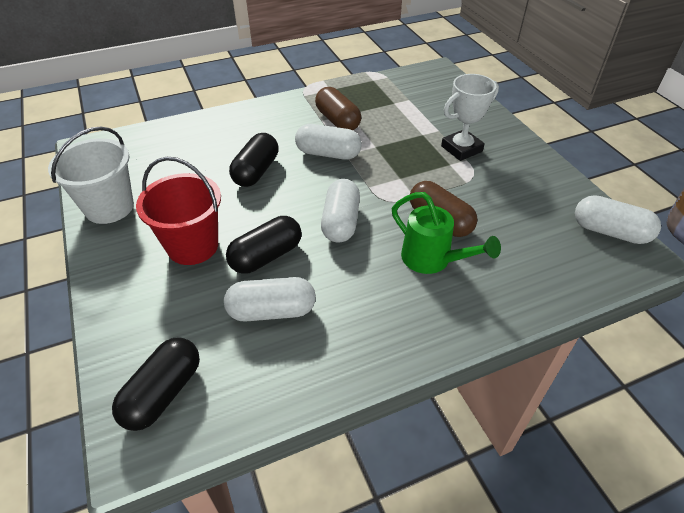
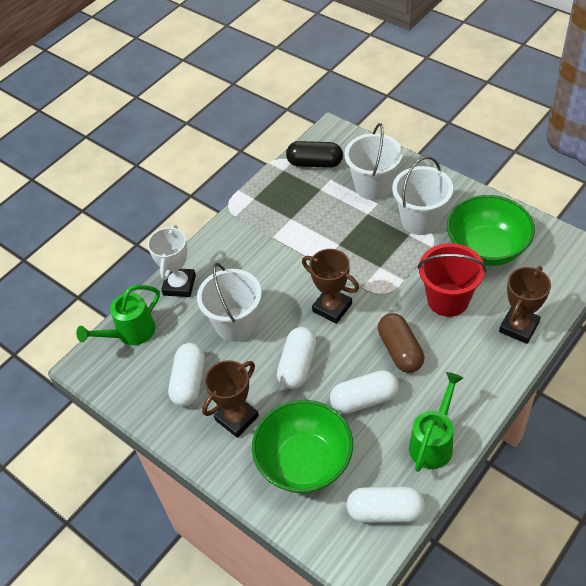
black capsule: [112,337,200,431] [226,216,302,274] [229,133,279,187] = 3 -> [286,141,343,168] = 1
brown capsule: [315,87,361,130] [410,181,477,237] = 2 -> [378,313,424,373] = 1
brown trophy: none = 0 -> [202,360,259,438] [302,249,359,324] [499,266,551,344] = 3
green bowl: none = 0 -> [252,400,353,493] [447,195,535,266] = 2
green watering can: [392,192,501,274] = 1 -> [76,285,160,345] [409,372,463,472] = 2
white bucket: [48,126,134,224] = 1 -> [197,263,262,342] [344,123,403,200] [392,156,453,235] = 3

